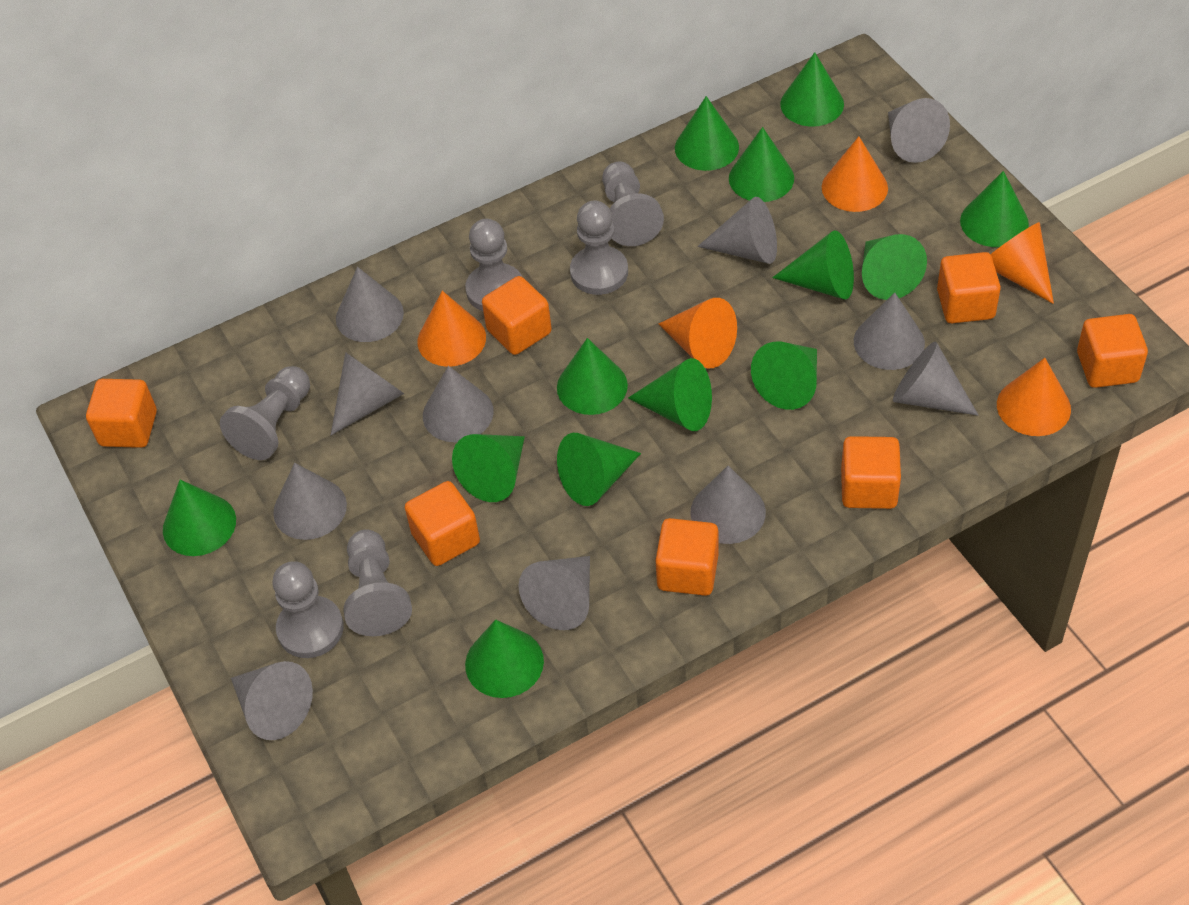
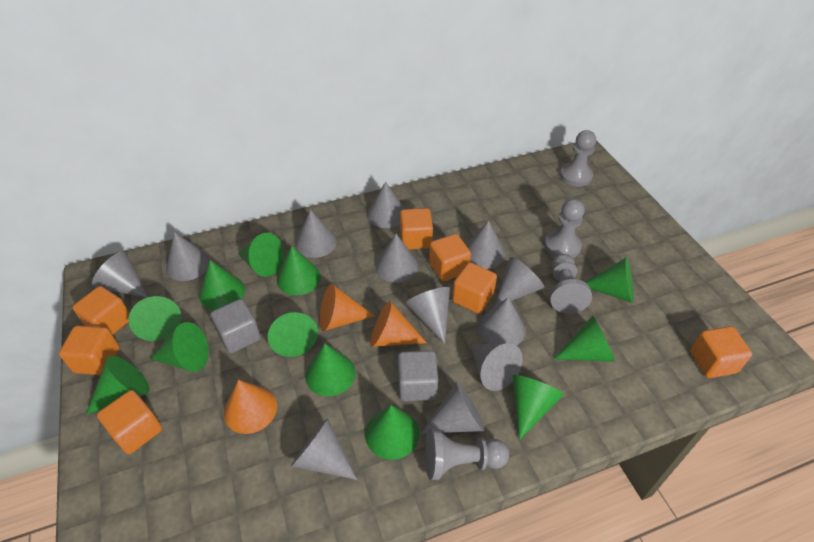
green cone: [163,480,236,556] [452,434,525,502] [465,620,544,698] [557,338,628,415] [557,433,641,506] [628,358,712,431] [675,96,739,171] [729,127,794,202] [751,342,817,410] [772,230,854,299] [780,52,844,127] [862,234,927,300] [960,171,1029,247] = 13 -> [86,356,149,415] [128,296,182,341] [150,322,209,372] [199,260,245,310] [238,233,284,277] [268,312,318,357] [277,246,321,295] [305,344,356,396] [365,405,419,460] [512,375,564,440] [554,316,615,362] [585,257,634,303] = 12
grey cone: [231,661,313,740] [273,463,347,540] [331,352,404,435] [336,267,404,342] [423,366,494,442] [518,556,590,630] [690,466,766,544] [697,197,777,264] [854,292,925,370] [888,98,950,163] [893,341,979,416] = 11 -> [92,251,148,298] [166,232,210,281] [291,418,357,480] [295,210,337,258] [367,182,405,228] [375,234,418,283] [405,287,450,344] [421,381,485,434] [466,220,505,269] [470,343,523,391] [478,297,526,346] [493,257,544,308] = 12
grey cube: none = 0 -> [210,299,261,353] [398,350,438,401] = 2
grey pawn: [220,366,310,460] [273,561,344,658] [344,529,412,636] [465,219,522,311] [570,200,628,295] [602,162,664,246] = 6 -> [425,428,509,480] [544,199,585,258] [550,254,592,314] [560,130,596,186] = 4
orange cone: [417,291,486,367] [659,298,737,368] [822,137,888,212] [991,222,1054,304] [997,358,1071,436] = 5 -> [224,380,277,434] [320,284,374,331] [370,301,427,347] = 3

